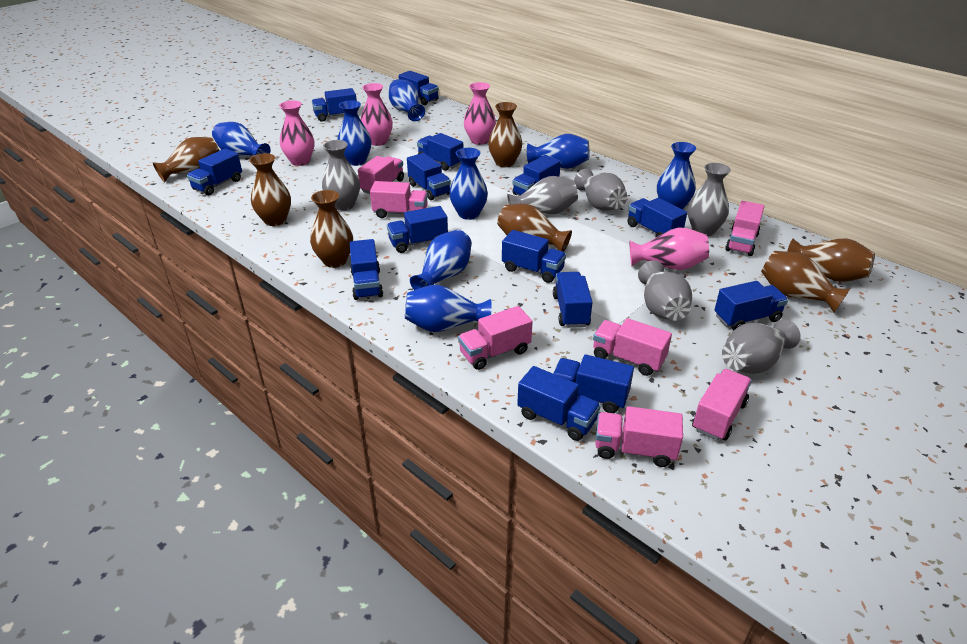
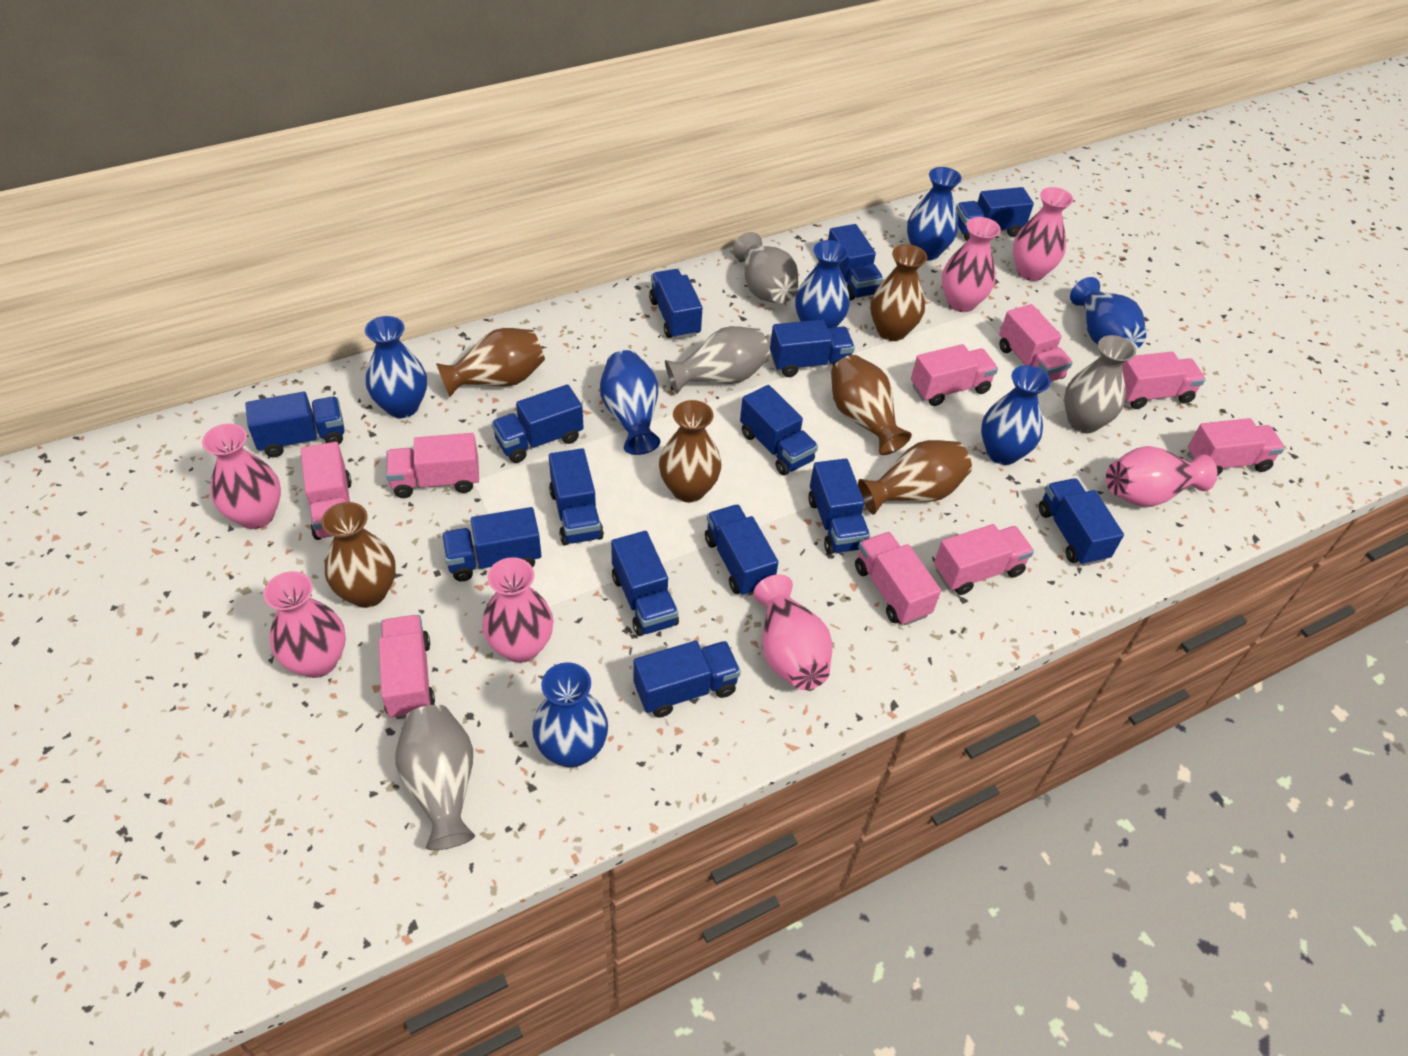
blue vase: [212,122,271,156] [337,100,372,166] [389,79,425,121] [405,285,492,332] [410,230,472,290] [449,148,488,220] [527,134,589,169] [657,142,696,209] = 8 -> [365,316,427,418] [532,662,608,768] [600,350,660,455] [795,240,850,328] [907,167,962,261] [981,365,1050,465] [1070,277,1146,350] = 7
brown vase: [153,137,220,182] [249,153,291,226] [310,190,353,268] [488,102,522,168] [497,204,572,252] [761,251,850,313] [787,238,875,282] = 7 -> [321,502,396,608] [436,328,545,397] [659,400,721,503] [831,355,912,455] [858,440,972,515] [870,244,927,341] = 6
grey vase: [322,140,360,211] [507,176,578,214] [574,169,627,211] [638,260,692,321] [687,163,731,237] [722,319,801,374] = 6 -> [395,705,475,850] [665,326,770,394] [733,232,798,303] [1064,335,1136,434] = 4
pink truck: [358,156,404,194] [370,181,428,218] [458,306,533,370] [593,318,672,376] [595,406,683,467] [692,369,752,440] [725,201,765,256] = 7 -> [301,442,352,540] [379,615,435,719] [386,433,479,498] [855,532,941,625] [911,344,998,406] [934,524,1034,595] [999,304,1073,382] [1122,352,1206,409] [1188,418,1285,476] = 9
pink vase: [279,101,314,166] [361,83,393,146] [464,82,496,145] [629,228,709,270] = 4 -> [202,424,281,529] [263,571,346,678] [482,557,554,663] [753,574,832,690] [942,217,1001,312] [1013,187,1073,281] [1106,446,1218,507] = 7

